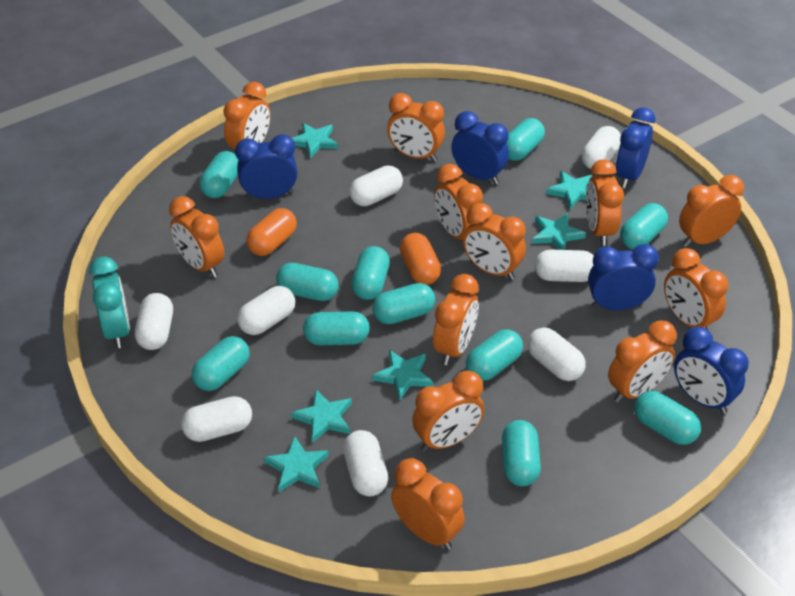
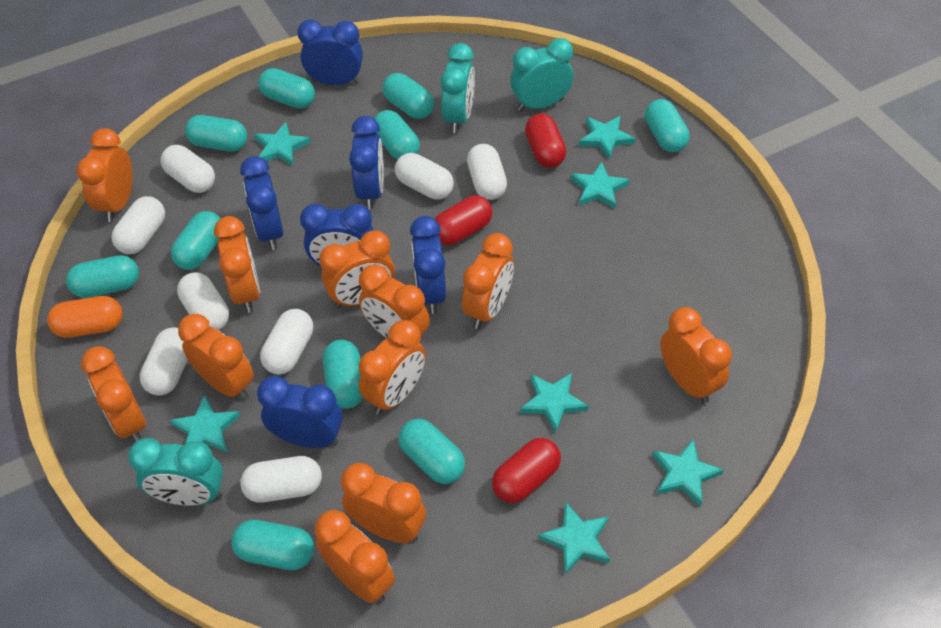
blue clock: [235,134,298,199] [451,111,509,185] [588,244,659,310] [615,107,655,189] [674,327,749,414] = 5 -> [240,156,284,250] [257,376,343,448] [297,19,363,85] [300,204,374,267] [349,116,384,210] [410,216,446,314] = 6
orange capsule: [246,208,297,256] [400,233,441,285] = 2 -> [47,296,123,338] = 1
orange clock: [169,196,225,278] [223,82,270,149] [387,93,445,162] [391,458,465,550] [412,370,484,452] [433,274,479,365] [434,164,483,239] [463,203,526,280] [586,159,624,246] [608,320,677,403] [664,248,728,329] [679,175,744,247] = 12 -> [76,128,133,222] [81,346,146,442] [178,314,254,400] [214,216,260,313] [315,510,395,603] [319,230,395,308] [341,463,426,543] [359,265,430,338] [359,320,426,415] [462,233,514,329] [660,307,732,403] = 11
red capsule: none = 0 -> [435,195,493,245] [492,438,561,503] [525,113,566,168] = 3
turquoise capsule: [192,336,250,391] [199,151,238,198] [276,263,339,301] [303,311,370,345] [351,246,390,300] [372,283,435,324] [466,329,523,381] [502,420,541,486] [506,118,545,161] [620,203,668,249] [634,391,701,445] = 11 -> [66,255,139,298] [171,211,221,270] [185,115,247,151] [231,520,314,570] [258,68,315,109] [323,340,363,409] [374,110,420,160] [383,73,434,119] [399,419,465,484] [645,99,690,152] = 10
turquoise clock: [89,256,130,348] = 1 -> [128,438,223,506] [440,43,475,133] [510,38,573,111] = 3
turquoise star: [264,436,329,492] [291,389,352,443] [292,123,338,158] [372,350,433,401] [532,213,586,250] [546,171,592,209] = 6 -> [170,395,240,452] [254,122,310,166] [520,373,589,433] [538,502,610,575] [571,162,630,209] [579,116,636,159] [652,439,724,507] = 7

